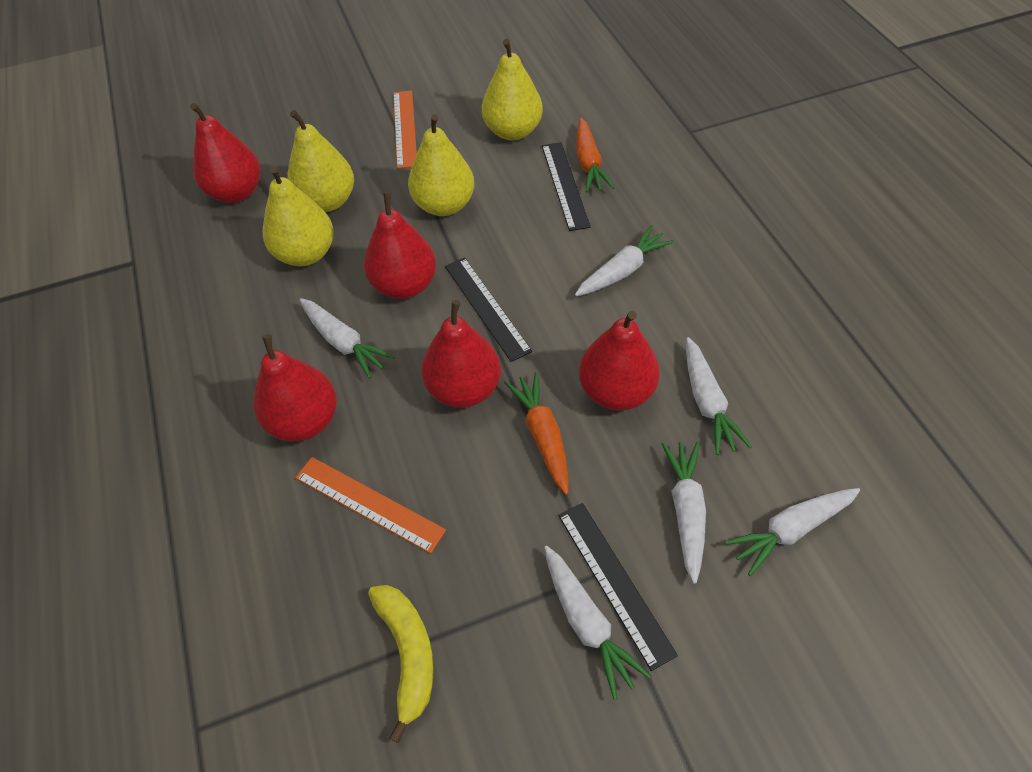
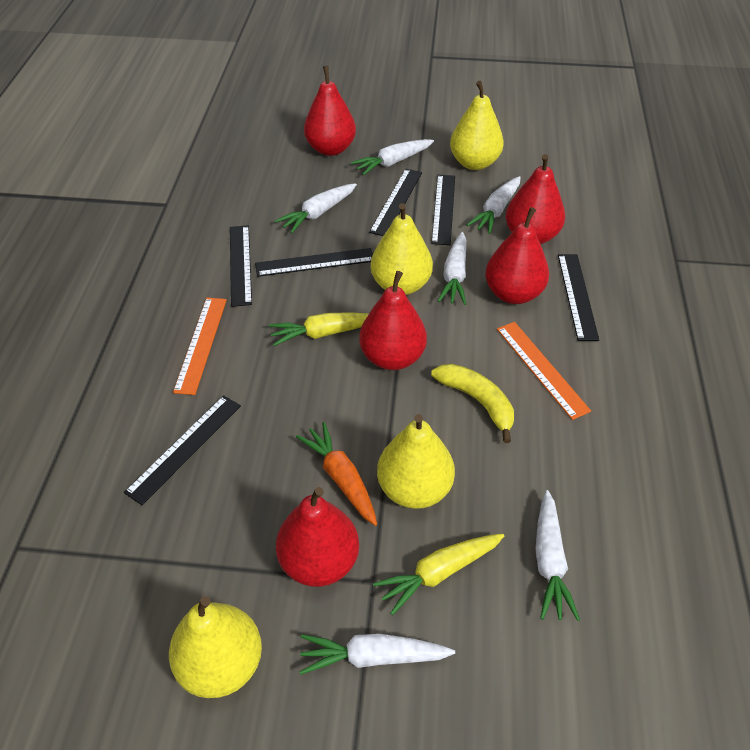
black ruler: [445,257,532,362] [542,142,591,231] [558,503,678,671] = 3 -> [124,395,241,505] [230,225,252,307] [255,248,373,277] [369,169,422,236] [431,175,455,245] [558,254,599,341] = 6
orange carrot: [504,372,568,495] [576,118,615,193] = 2 -> [296,422,377,526] = 1
yellow carrot: none = 0 -> [269,312,369,346] [373,534,504,615] = 2

